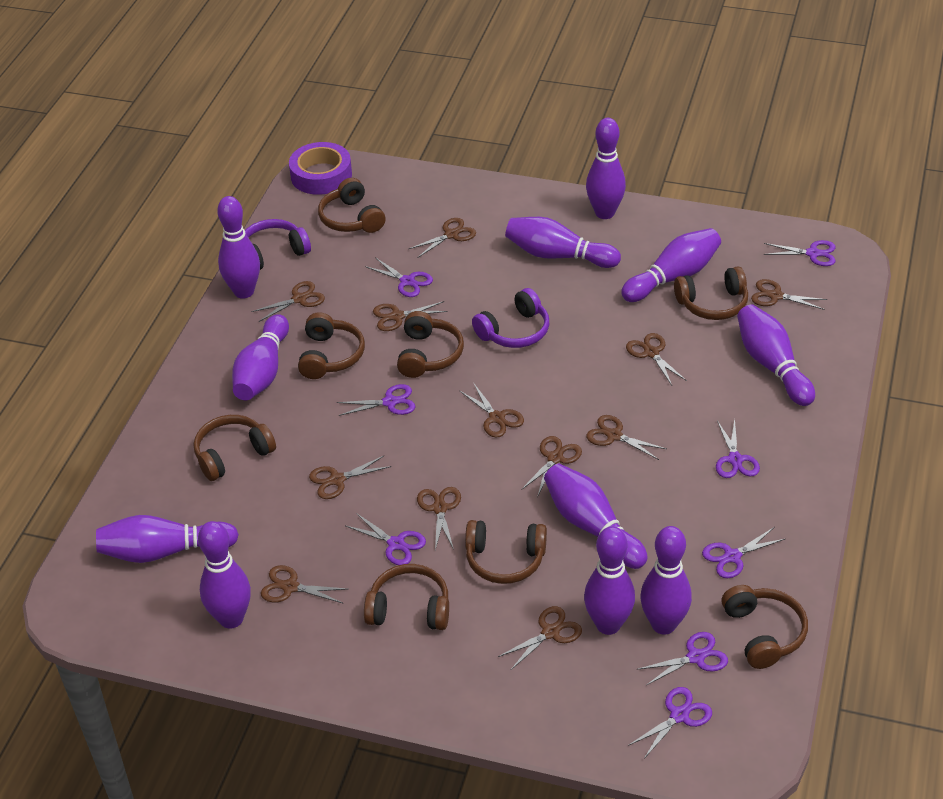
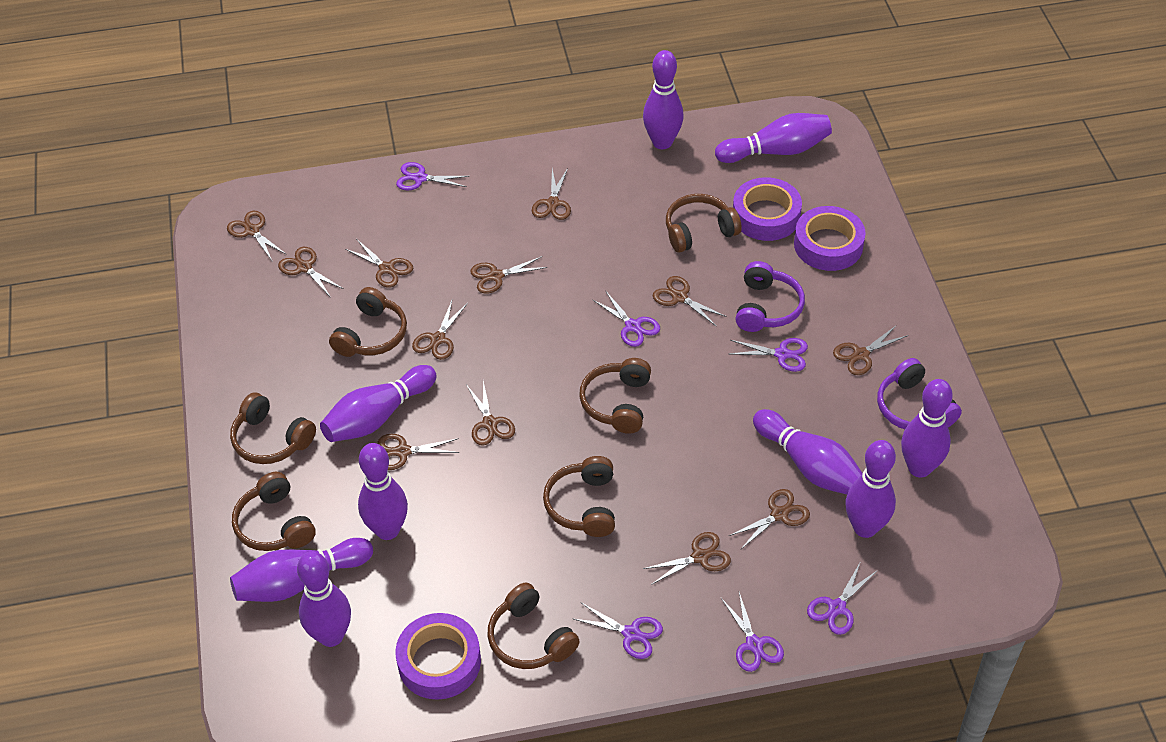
brown headphones: [194,415,276,481] [298,312,365,379] [318,178,385,233] [364,564,449,630] [397,311,464,378] [465,520,547,584] [674,266,748,320] [722,585,808,669] = 8 -> [230,393,316,464] [232,472,316,551] [329,287,407,357] [488,582,580,669] [543,456,615,537] [579,358,651,434] [666,194,742,253] = 7
purple bowling pin: [96,515,239,563] [198,521,251,629] [217,196,260,299] [232,314,289,400] [505,217,621,268] [544,464,648,569] [584,526,635,635] [586,118,626,219] [621,228,721,302] [640,526,692,635] [737,304,815,406] = 11 -> [230,538,373,602] [297,552,351,647] [320,365,437,442] [358,443,408,540] [643,50,684,149] [715,113,832,163] [753,409,863,495] [846,440,896,538] [901,379,953,478] = 9
purple scissors: [337,384,415,416] [346,513,426,565] [365,257,433,297] [628,687,712,759] [637,632,728,685] [702,527,785,578] [716,419,760,478] [764,240,836,266] = 8 -> [396,162,470,191] [574,603,663,659] [592,290,660,347] [721,592,784,672] [730,338,808,372] [807,561,878,635] = 6
purple tape: [289,142,352,195] = 1 -> [395,613,481,700] [733,177,802,241] [794,206,866,271] = 3

